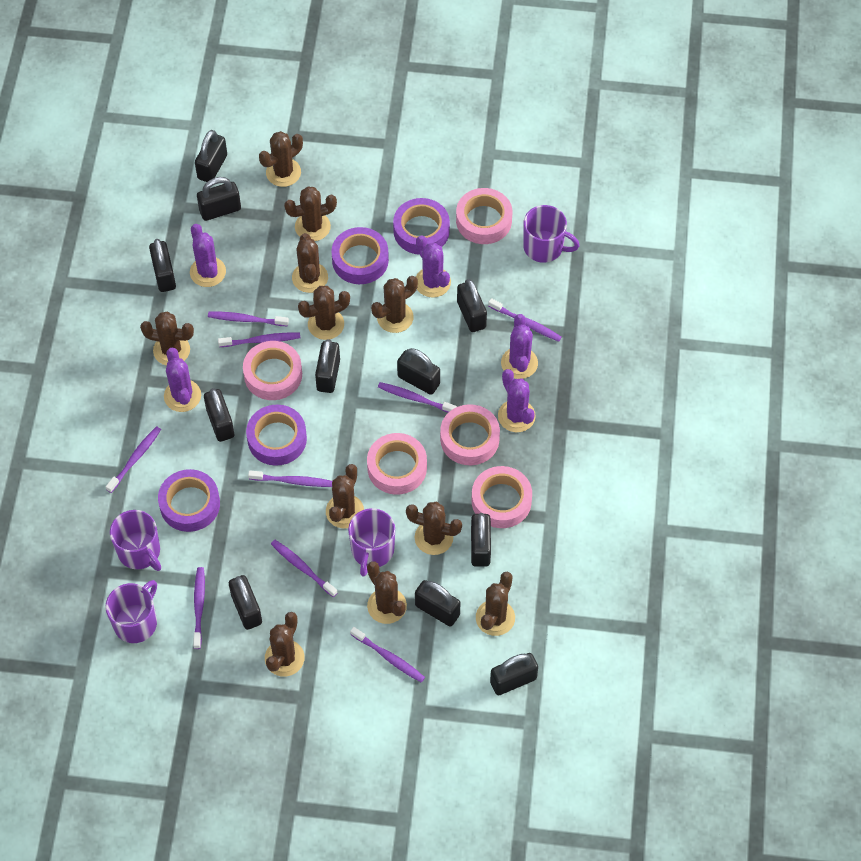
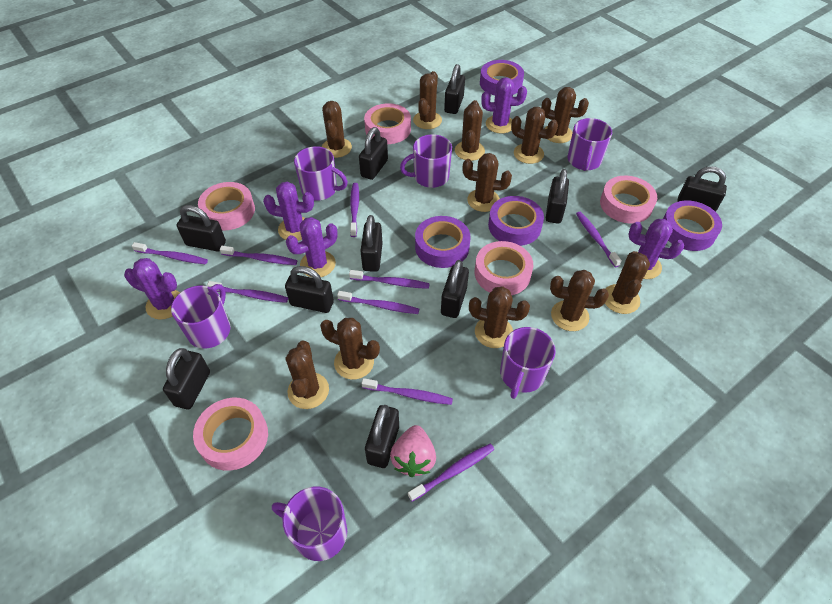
black padlock: [149,239,176,292] [195,130,227,182] [197,177,241,221] [204,388,234,442] [229,575,262,630] [315,339,340,393] [397,348,440,395] [415,580,460,626] [457,279,487,332] [471,513,491,567] [490,653,538,695] = 11 -> [163,348,210,409] [177,205,226,252] [285,266,334,313] [359,127,388,180] [361,215,383,272] [365,405,399,468] [441,260,469,318] [444,64,465,114] [546,169,569,224] [677,166,727,212] = 10
pink strawberry: none = 0 -> [390,425,436,477] = 1
purple mug: [105,580,157,643] [110,510,161,571] [348,508,395,577] [523,205,580,263] = 4 -> [171,284,230,349] [272,486,347,561] [294,146,348,201] [400,134,452,188] [500,327,556,399] [568,118,612,171] = 6

